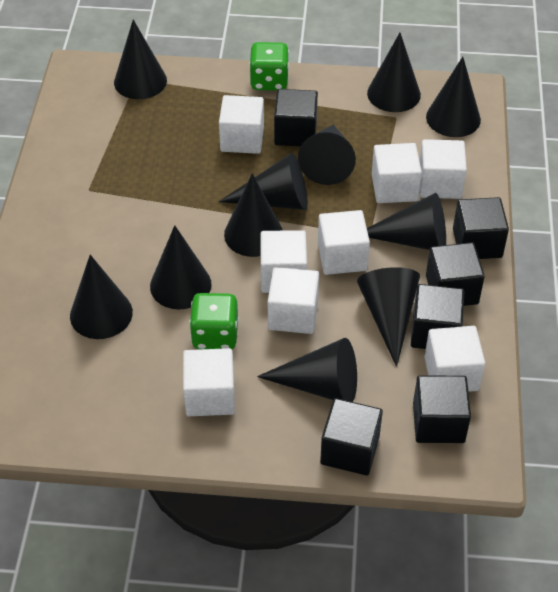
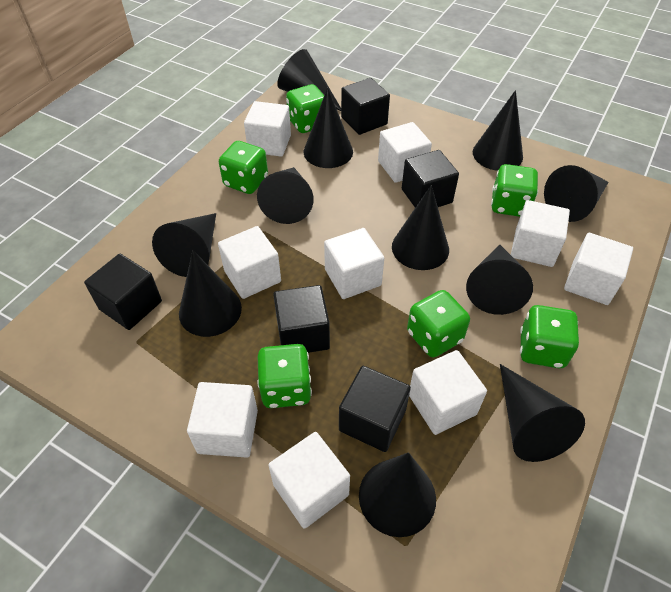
black cube: [274,89,318,146] [320,398,383,476] [411,284,464,349] [413,375,471,443] [426,242,485,306] [453,197,509,259] = 6 -> [84,254,162,330] [273,285,330,353] [339,366,411,452] [341,78,390,135] [402,150,459,208] = 5
green dice: [189,293,239,349] [249,42,289,91] = 2 -> [219,141,268,194] [257,344,312,408] [286,84,324,133] [407,290,470,358] [491,164,538,217] [520,305,579,368] = 6
white cube: [183,348,235,416] [219,95,264,154] [260,230,307,293] [268,267,319,334] [318,210,370,275] [372,143,422,203] [419,139,467,199] [424,326,485,392] = 8 -> [187,382,258,458] [218,226,281,299] [244,101,291,157] [268,432,350,529] [324,228,384,299] [378,122,432,183] [409,350,487,435] [511,200,570,267] [564,233,633,305] = 9

